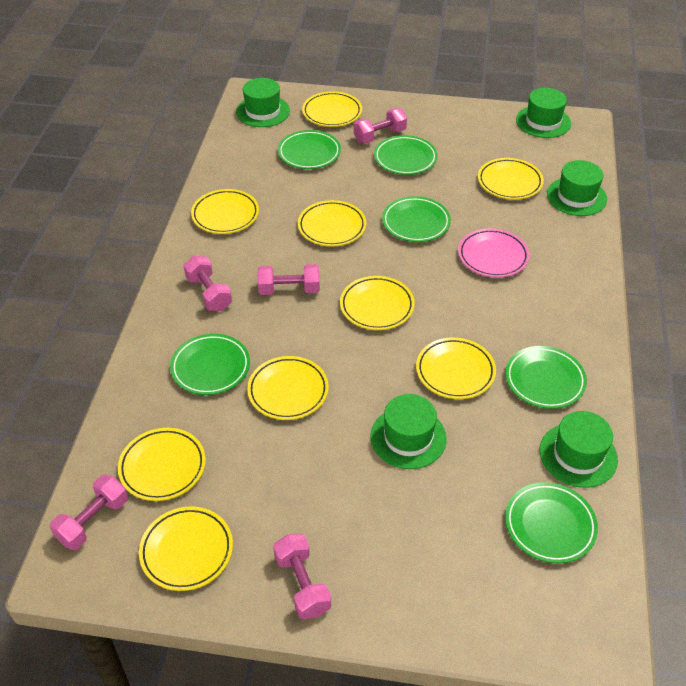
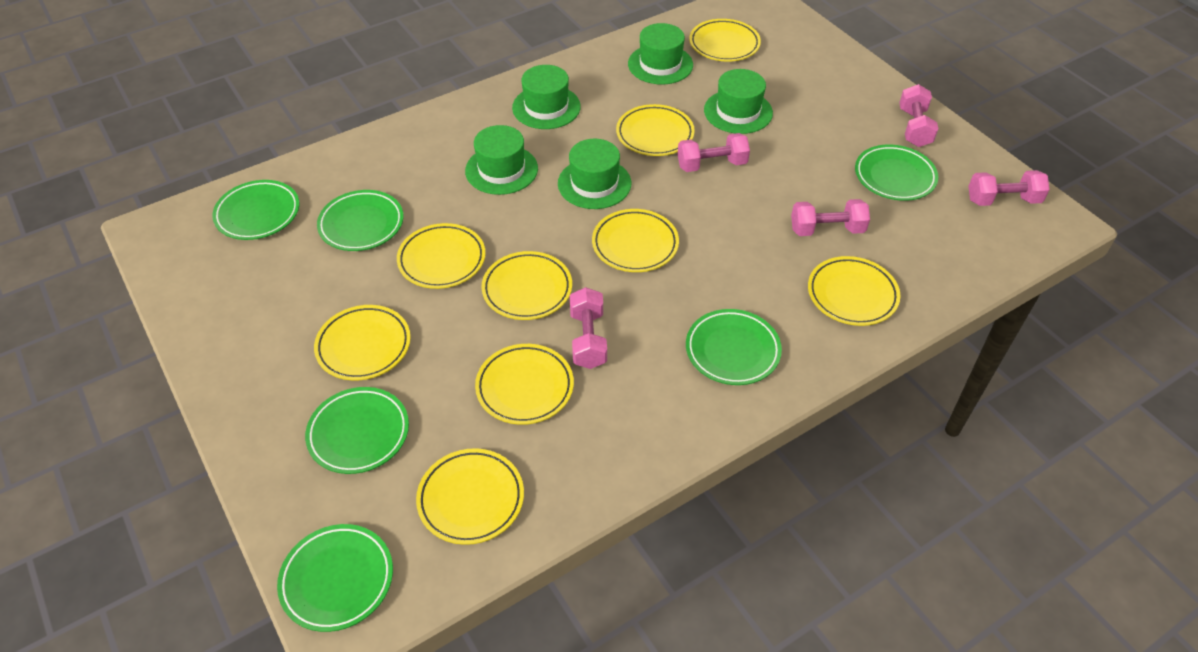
pink plate: [458,228,530,278] = 1 -> none = 0

